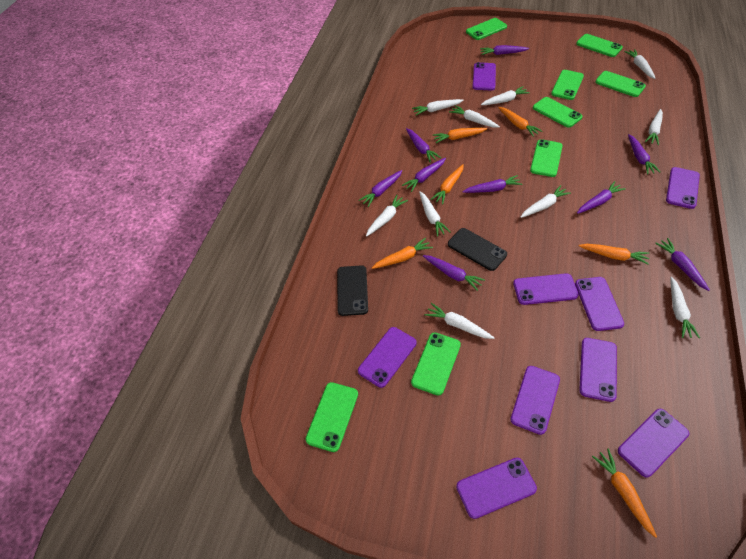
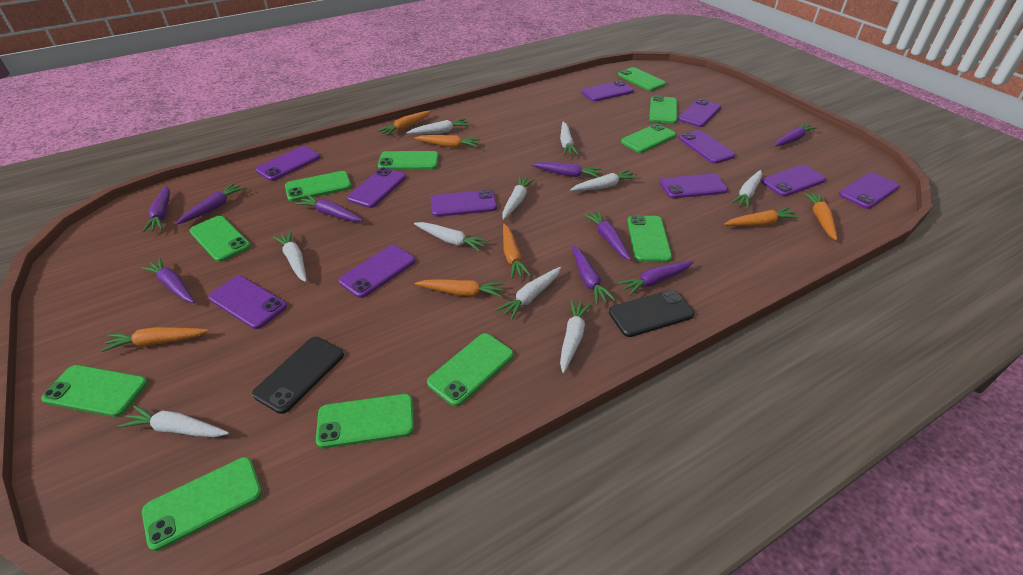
green phone: [305,382,358,452] [411,332,461,396] [466,18,507,40] [530,139,563,177] [533,97,582,128] [551,70,584,100] [576,34,623,57] [595,71,646,97] = 8 -> [41,365,148,417] [142,457,262,551] [189,216,251,262] [285,171,351,201] [316,394,414,448] [378,151,439,170] [427,333,514,406] [618,67,666,91] [621,123,676,153] [627,215,672,262] [649,95,677,124] = 11
orange carrot: [372,238,433,269] [430,165,464,205] [432,128,487,143] [498,107,542,137] [579,244,649,265] [592,449,657,538] = 6 -> [101,327,209,352] [378,111,431,136] [414,135,480,148] [415,279,505,298] [503,224,531,279] [724,207,800,226] [803,192,837,240] = 7
purple phone: [358,327,416,388] [456,458,537,519] [472,62,496,90] [510,366,560,435] [513,273,579,305] [575,277,624,331] [579,338,617,402] [618,409,689,478] [666,167,700,209] = 9 -> [208,276,287,329] [256,146,320,181] [338,245,415,298] [347,167,406,208] [431,190,497,217] [582,80,634,102] [660,173,728,199] [678,99,721,127] [679,130,735,164] [761,165,826,197] [839,172,899,209] = 11

